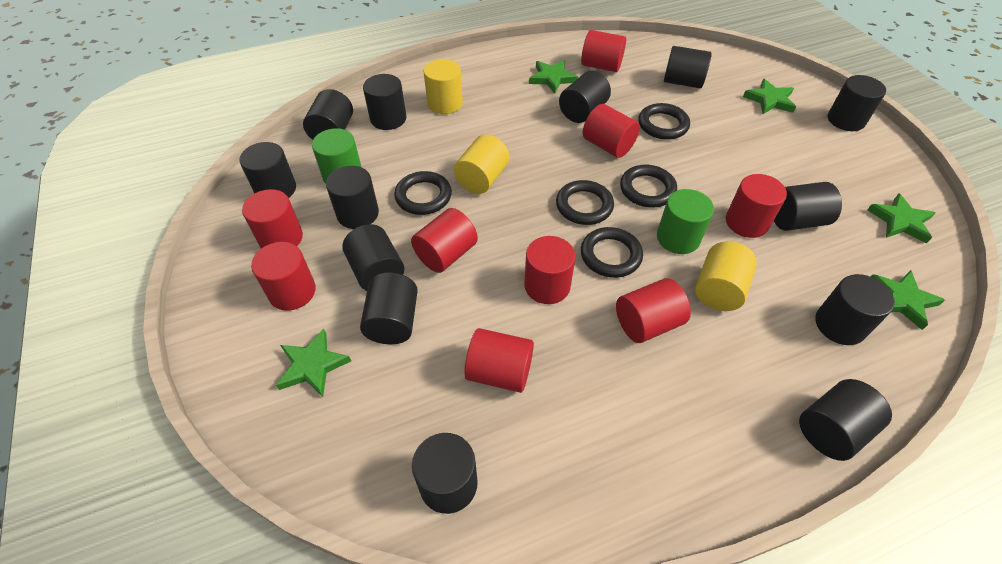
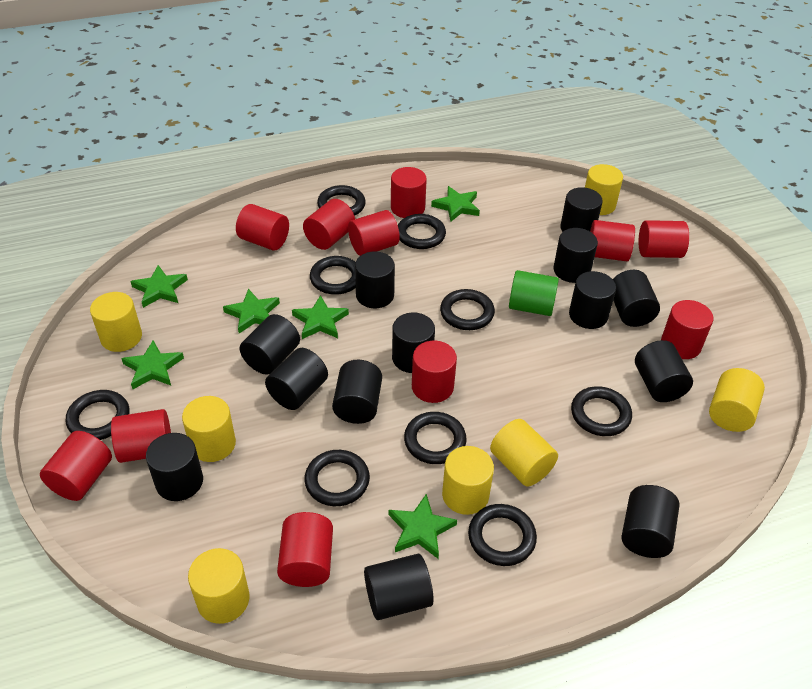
black ring: [394,171,452,215] [556,180,614,225] [581,227,643,278] [620,165,677,207] [638,103,690,140] = 5 -> [66,390,129,440] [304,450,370,506] [310,256,356,295] [317,185,366,216] [398,214,446,249] [404,412,467,464] [440,289,495,330] [468,504,537,566] [571,386,632,436] = 9
green cylinder: [312,128,361,184] [657,189,714,254] = 2 -> [509,270,559,316] = 1
green star: [276,329,351,397] [529,60,578,93] [743,79,796,114] [868,194,935,243] [871,270,945,330] = 5 -> [121,340,184,389] [130,265,188,308] [223,289,280,333] [292,295,349,339] [389,494,457,559] [431,186,480,221] = 6
red cylinder: [242,189,303,249] [251,242,316,311] [411,208,478,273] [464,328,534,393] [524,236,575,304] [581,30,626,72] [583,104,640,158] [616,278,691,343] [726,174,787,238] = 9 -> [40,431,112,501] [111,409,171,463] [236,204,289,251] [277,512,333,587] [303,199,355,250] [348,210,400,256] [391,167,427,218] [412,341,457,403] [590,220,635,261] [638,220,689,258] [661,300,713,359] = 11
yellow cylinder: [423,59,463,114] [454,135,510,194] [695,242,757,311] = 3 -> [90,292,142,352] [182,396,236,462] [188,548,250,624] [442,446,494,515] [490,419,558,486] [585,164,623,215] [709,368,765,432] = 7

